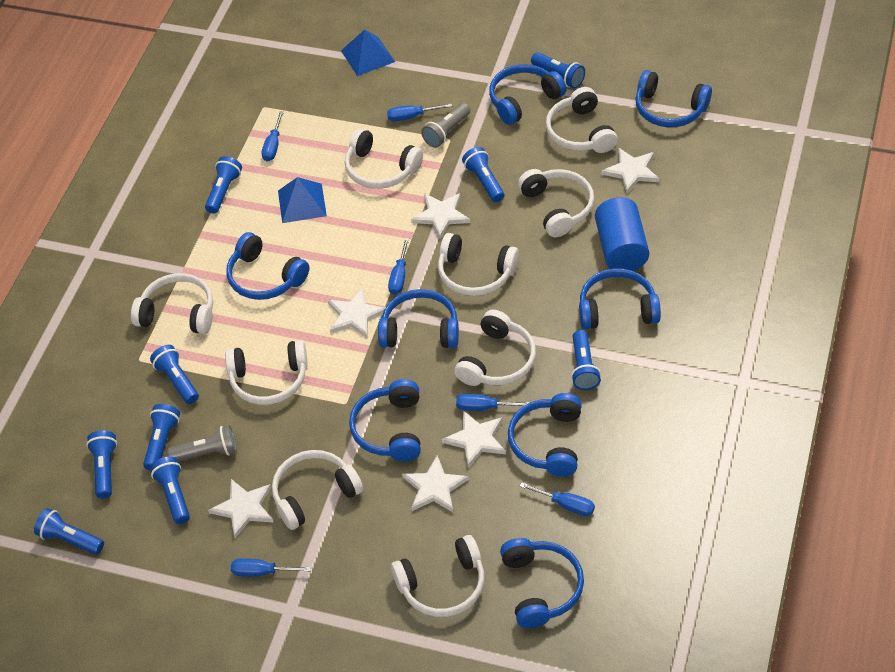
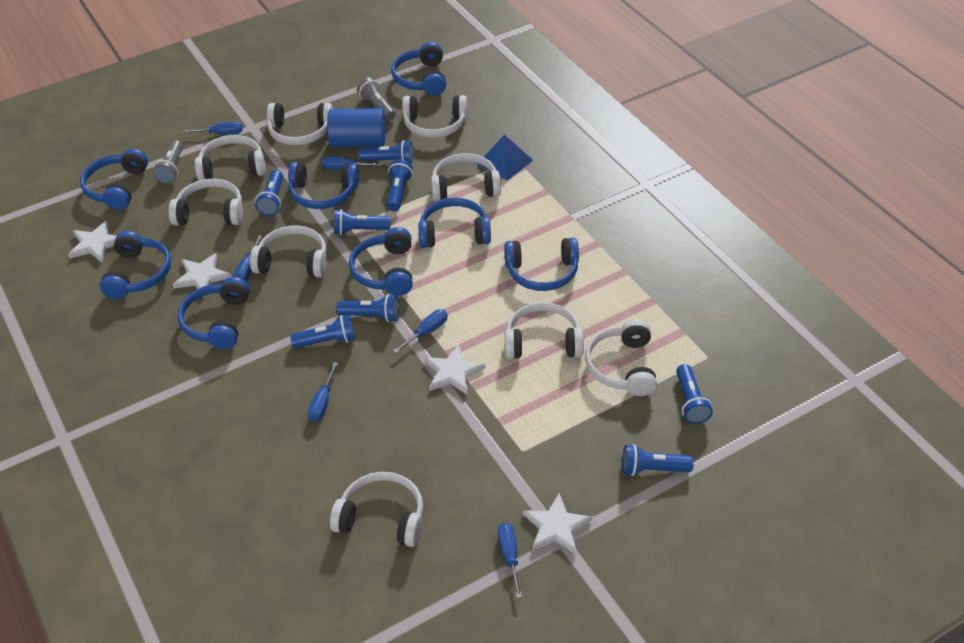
blue flashlight: [34,508,104,555] [86,431,117,499] [143,404,180,471] [150,345,199,404] [150,457,190,524] [205,156,242,214] [462,147,504,202] [531,52,585,88] [571,330,601,390] = 9 -> [255,170,283,216] [290,315,355,348] [334,209,390,235] [336,294,399,322] [358,140,413,164] [387,159,413,211] [622,444,694,476] [676,364,713,424] = 8
blue pyramid: [278,177,327,223] [341,29,395,76] = 2 -> [477,135,533,181] = 1
white star: [208,479,274,538] [328,287,385,339] [402,455,469,512] [411,193,470,239] [442,411,506,468] [601,148,660,193] = 6 -> [68,221,116,263] [172,253,231,298] [424,344,486,395] [523,493,592,554] = 4

